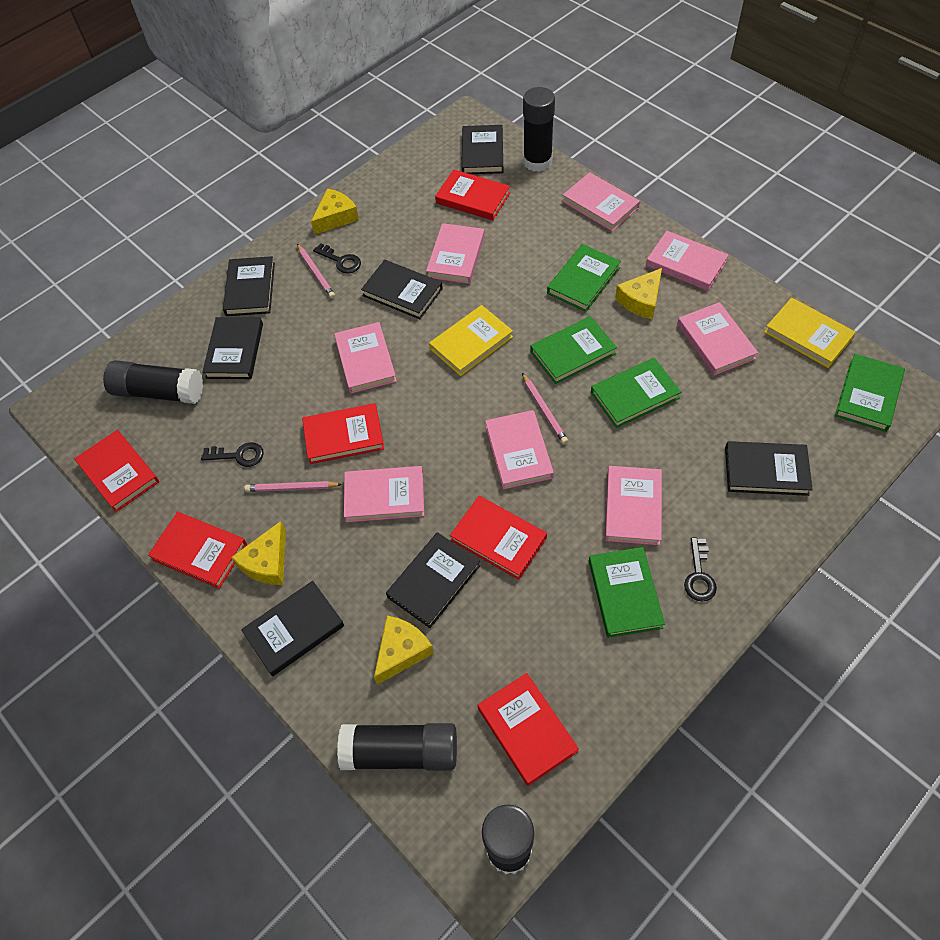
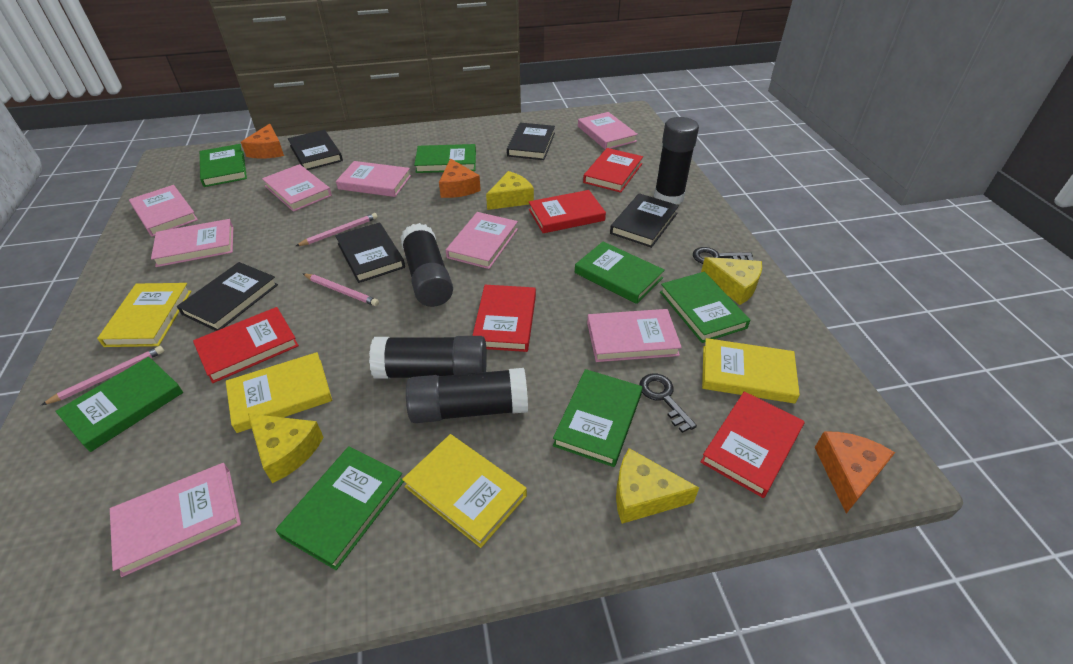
black book: [202,317,263,379] [223,256,275,316] [241,581,344,676] [361,260,443,319] [386,532,481,628] [462,125,504,174] [725,441,813,496] = 7 -> [177,262,278,331] [288,130,343,170] [335,222,405,283] [507,123,555,160] [610,193,679,248] = 5
black key: [201,442,264,467] [313,243,361,274] [684,537,717,602] = 3 -> [640,374,697,433] [693,247,753,264] = 2
green book: [530,316,617,384] [547,244,621,312] [589,547,665,638] [591,358,681,428] [835,354,905,432] = 5 -> [55,357,183,452] [200,144,247,187] [276,446,404,570] [414,144,476,173] [553,369,642,467] [575,242,665,304] [660,272,750,343] = 7
orange cheese: none = 0 -> [241,124,284,159] [439,158,481,198] [815,432,895,514] = 3
red book: [74,430,159,512] [148,512,247,589] [302,403,384,464] [435,169,510,220] [450,496,547,580] [478,673,579,786] = 6 -> [193,307,299,383] [472,285,536,352] [529,190,606,233] [583,148,643,193] [700,391,804,498] = 5
yellow book: [429,305,513,376] [764,298,856,368] = 2 -> [97,283,191,347] [226,352,332,433] [402,434,527,548] [702,338,800,403] = 4

